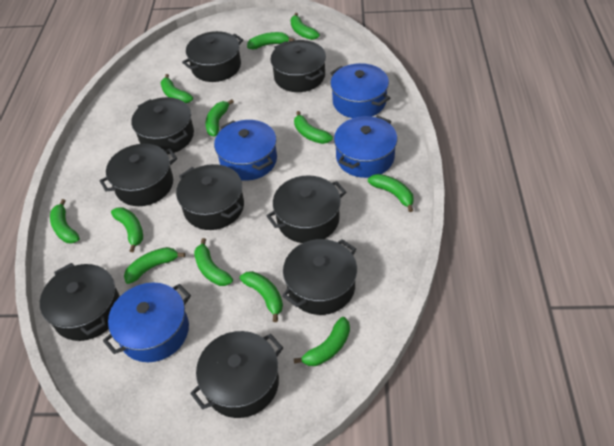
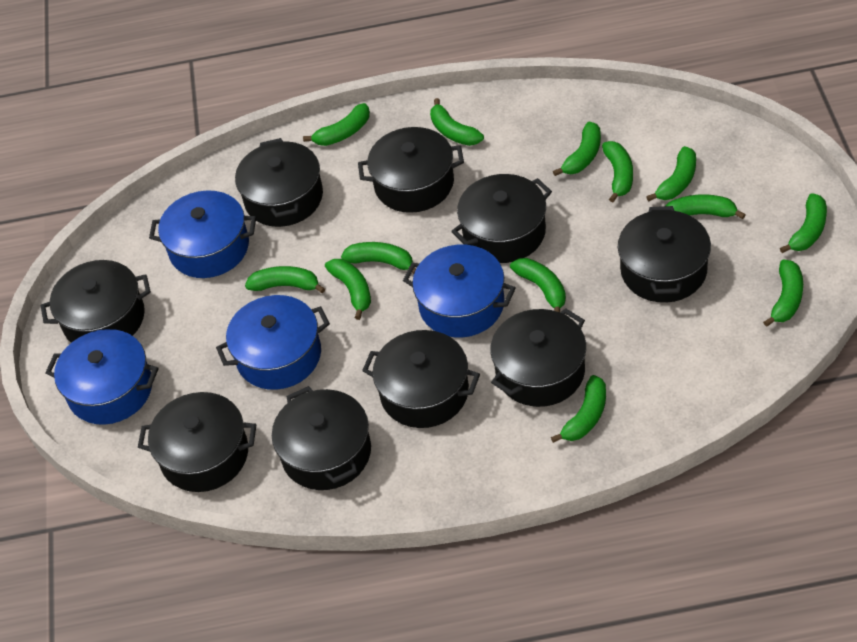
green banana: [50,199,80,243] [111,207,143,252] [124,247,185,284] [161,74,193,103] [194,238,233,286] [206,99,234,136] [240,271,283,322] [247,32,295,49] [290,13,320,40] [294,111,333,144] [294,317,350,366] [368,174,414,212] = 12 -> [245,266,325,293] [303,103,370,146] [325,259,371,320] [341,242,416,274] [430,98,484,146] [510,258,566,312] [551,375,606,443] [553,122,601,176] [602,141,633,203] [646,146,696,202] [666,194,746,219] [763,259,803,327] [780,193,827,253] = 13

